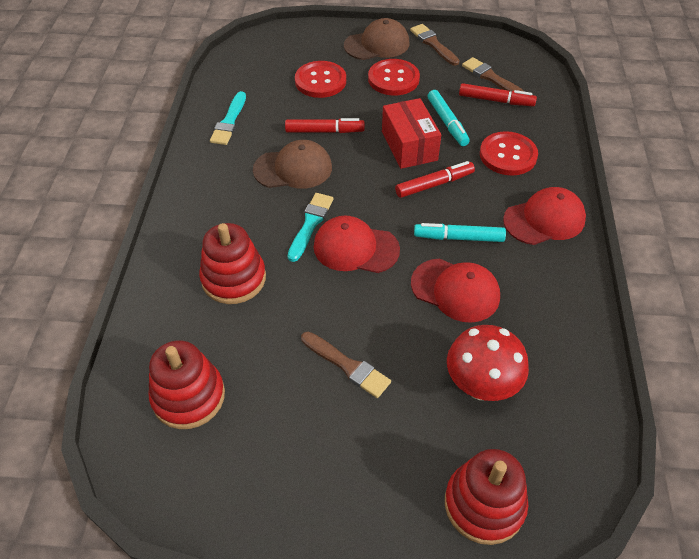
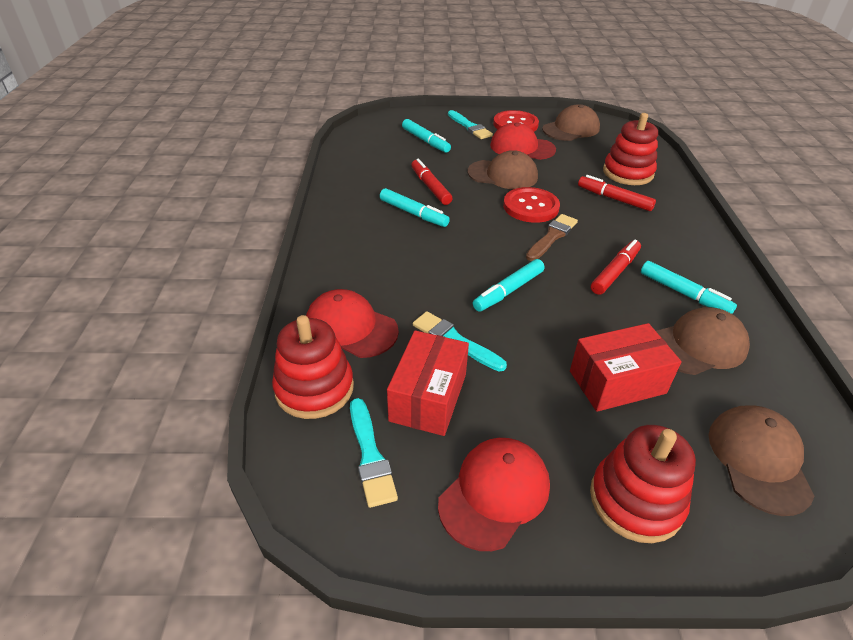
brown brush: [301,332,391,398] [410,24,460,66] [462,57,525,92] = 3 -> [526,214,578,261] = 1
brown cap: [253,140,332,189] [344,18,409,60] = 2 -> [468,150,538,189] [542,104,600,141] [656,307,750,375] [709,405,815,516] = 4
red box: [382,98,441,169] = 1 -> [387,330,469,436] [570,323,682,412] = 2
red button: [295,61,346,98] [368,59,420,96] [480,131,538,175] = 3 -> [493,110,539,132] [503,187,560,223] = 2
red mushroom: [447,325,529,401] = 1 -> none = 0
turquoise brush: [210,91,246,145] [288,193,333,262] = 2 -> [350,398,398,508] [413,311,507,372] [448,110,493,139] = 3
turquoise marker: [414,223,506,242] [427,90,470,146] = 2 -> [380,188,450,227] [402,119,451,153] [473,259,545,312] [641,261,737,314] = 4

